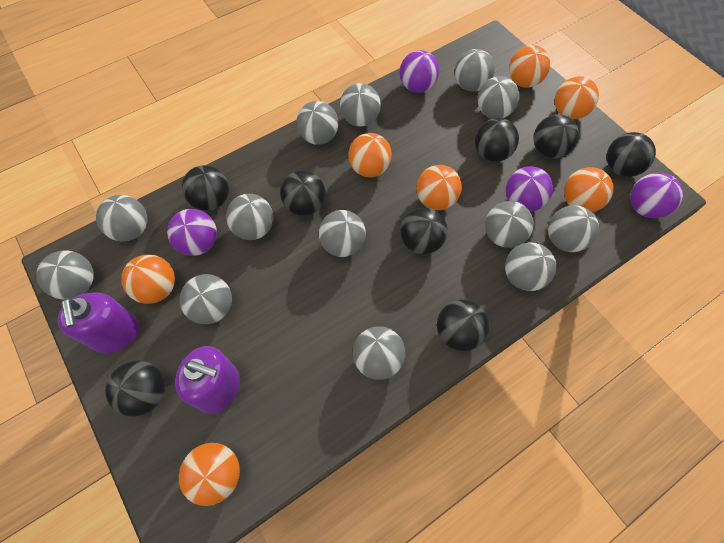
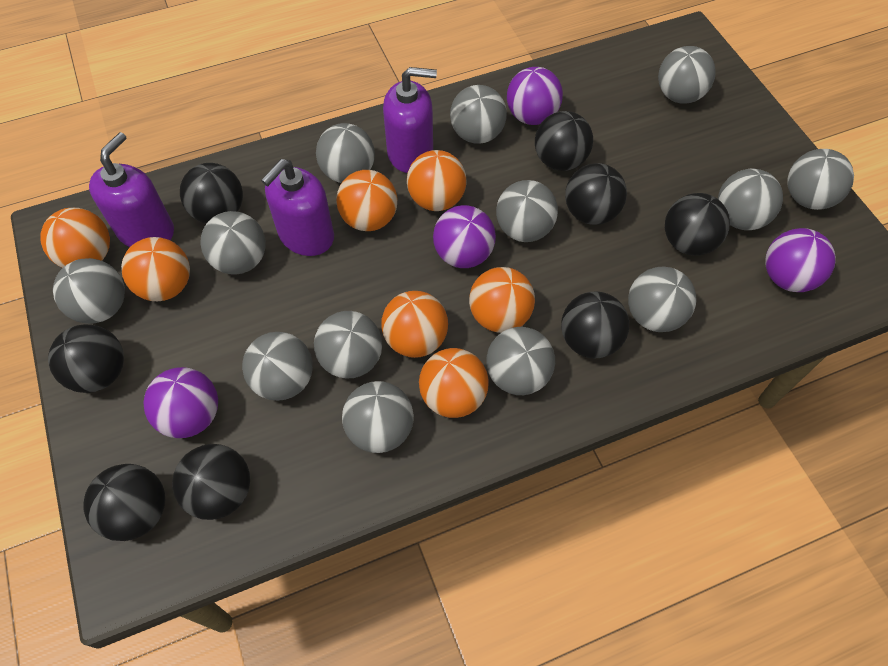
purple soap dispenser: [58,292,140,353] [175,346,240,414] = 2 -> [89,132,174,247] [261,159,334,256] [383,67,437,173] = 3

